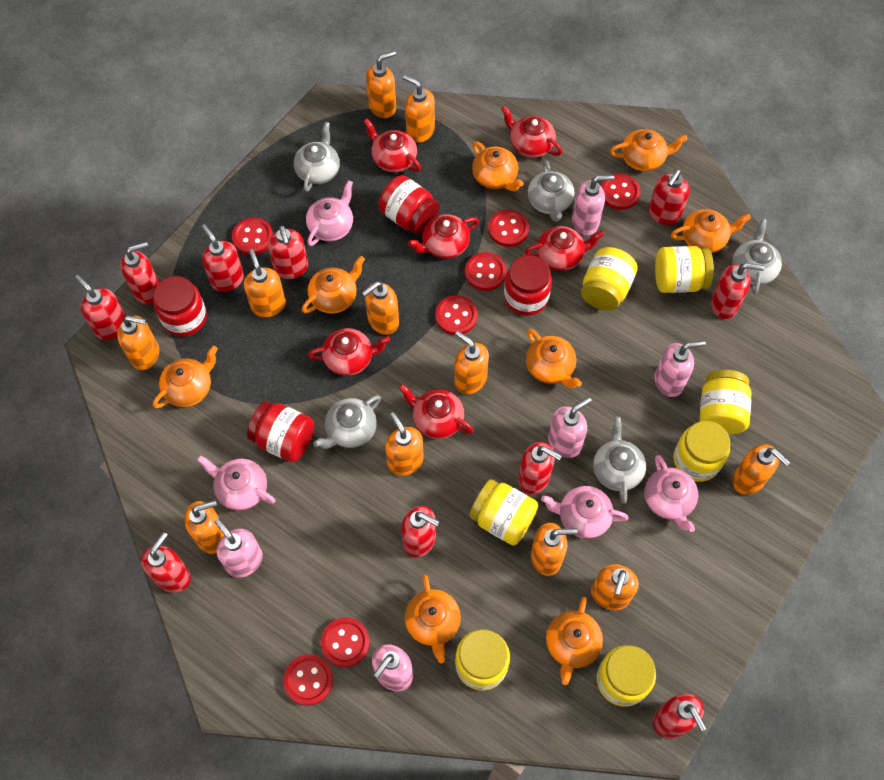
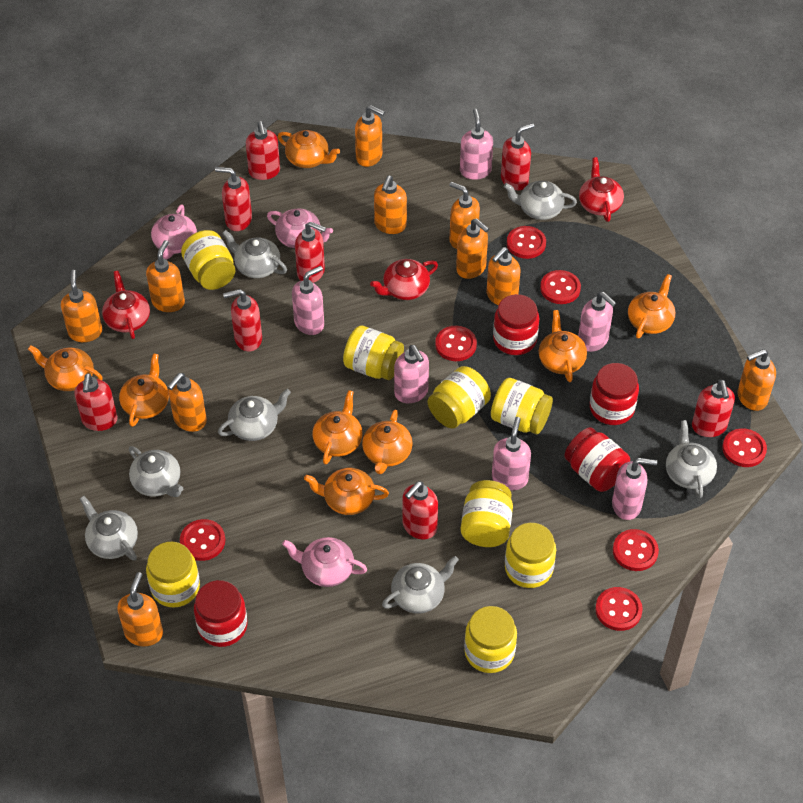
grey teapot: [294,122,340,192] [313,395,381,449] [528,160,574,222] [593,417,646,504] [732,219,782,294] = 5 -> [80,496,138,561] [129,446,183,497] [218,389,291,441] [222,230,287,278] [382,556,459,613] [504,181,577,220] [666,420,717,498] = 7
orange soap dispenser: [117,315,159,370] [184,500,224,554] [244,249,286,317] [362,281,399,335] [366,51,396,118] [385,412,424,476] [403,75,435,143] [454,331,489,394] [531,523,577,576] [591,564,639,610] [732,444,790,495] = 11 -> [61,270,102,342] [117,572,163,646] [146,240,185,312] [167,373,207,432] [355,105,385,167] [374,175,407,234] [449,182,480,249] [456,218,489,279] [487,247,520,305] [737,349,776,411] = 10
pink soap dispenser: [214,518,263,578] [372,644,413,692] [548,397,592,458] [572,175,614,235] [655,340,706,397] = 5 -> [292,266,324,335] [394,345,429,403] [460,109,493,180] [492,417,531,490] [578,292,616,352] [612,458,657,520] = 6
pink teapot: [197,456,275,510] [306,180,353,246] [541,486,629,539] [644,455,698,532] = 4 -> [151,205,197,259] [267,208,333,248] [282,537,367,587] = 3
red soap dispenser: [75,275,126,340] [120,242,159,305] [141,532,191,593] [202,224,244,292] [268,226,308,279] [401,505,440,558] [518,442,562,494] [648,170,690,225] [653,694,707,739] [711,262,764,319] = 10 -> [75,373,117,431] [215,167,252,231] [223,289,262,352] [246,121,280,180] [295,221,326,283] [403,481,438,539] [501,123,534,190] [692,380,735,437] = 8
red teapot: [308,328,390,376] [363,119,421,172] [399,384,474,439] [408,214,479,259] [501,106,562,158] [525,226,604,271] = 6 -> [102,271,150,339] [370,259,438,300] [579,157,624,222] = 3
yellow jar: [455,629,510,691] [469,479,538,545] [581,247,638,311] [597,645,656,707] [655,246,714,293] [673,421,730,482] [700,370,752,435] = 7 -> [146,542,200,608] [181,230,235,290] [343,325,404,380] [428,366,491,428] [461,480,513,547] [464,606,517,673] [491,378,553,435] [505,523,556,588] = 8

